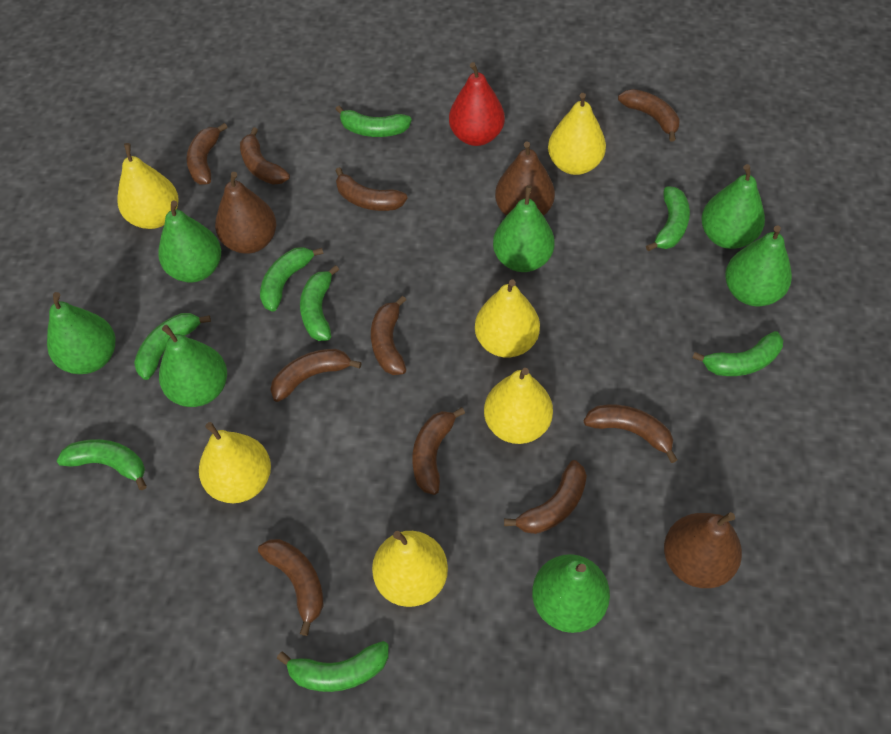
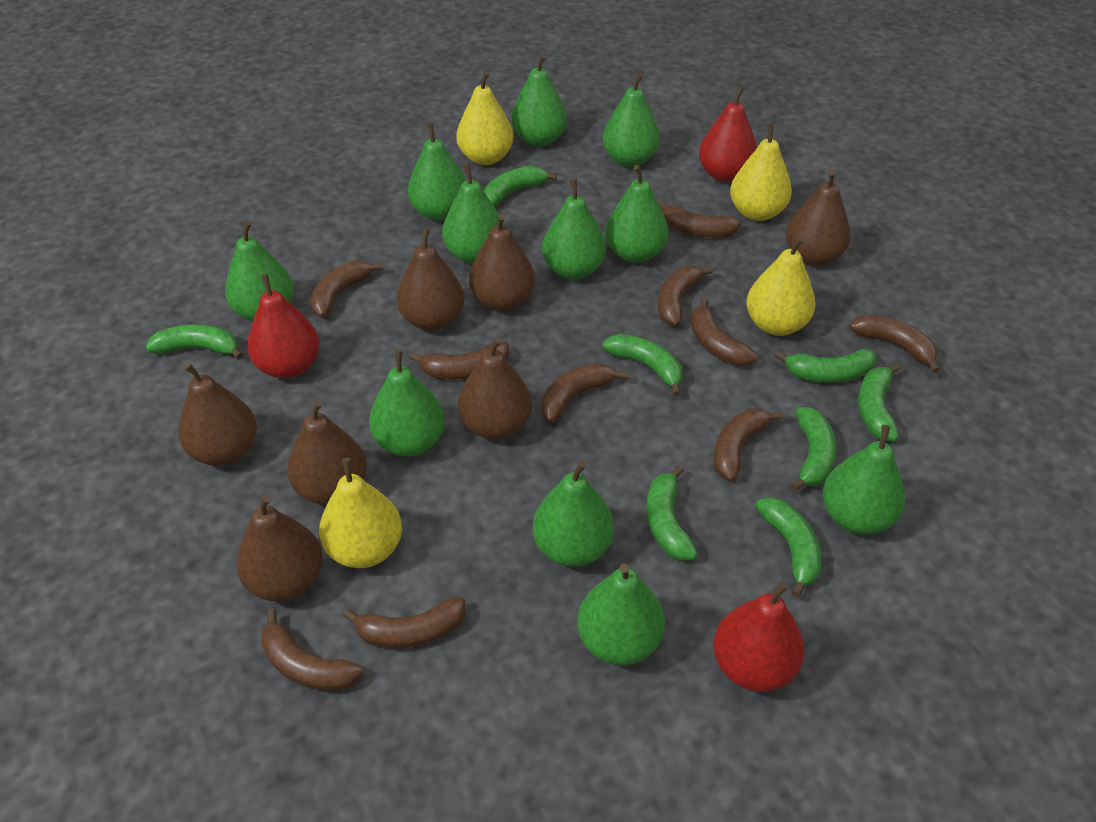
brown pear: [215,172,276,254] [495,142,555,216] [664,512,742,588] = 3 -> [178,363,257,466] [236,495,323,601] [287,400,367,505] [397,228,464,331] [458,337,532,440] [469,214,535,311] [786,170,851,266] = 7
green pear: [47,292,115,374] [158,200,221,282] [159,325,227,407] [493,185,555,272] [532,554,610,633] [701,164,765,249] [725,225,792,306] = 7 -> [225,221,294,321] [369,349,445,457] [408,122,466,221] [442,164,504,264] [511,54,567,147] [532,460,614,567] [542,179,606,280] [577,564,665,665] [603,73,660,167] [605,165,668,263] [823,425,905,535] = 11
red pear: [449,62,505,146] = 1 -> [247,274,320,379] [699,86,757,182] [713,581,804,692] = 3
yellow pear: [118,143,178,229] [199,422,271,503] [372,531,448,607] [475,280,540,358] [484,368,553,444] [548,93,606,175] = 6 -> [319,458,402,568] [456,71,514,165] [730,123,792,221] [746,236,816,336] = 4

